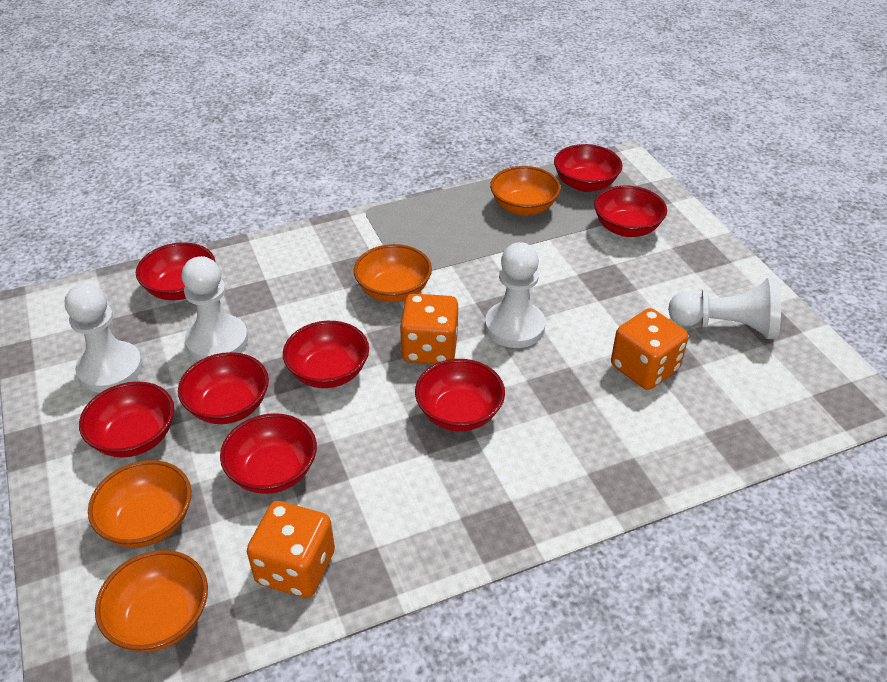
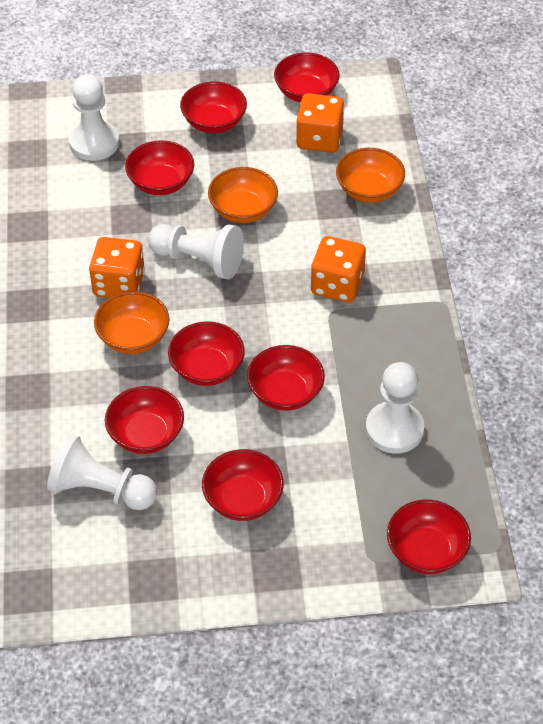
orange bowl: [88,460,191,547] [95,550,208,652] [354,244,432,302] [490,166,561,216] = 4 -> [94,291,170,354] [208,167,278,223] [336,148,405,203] = 3

